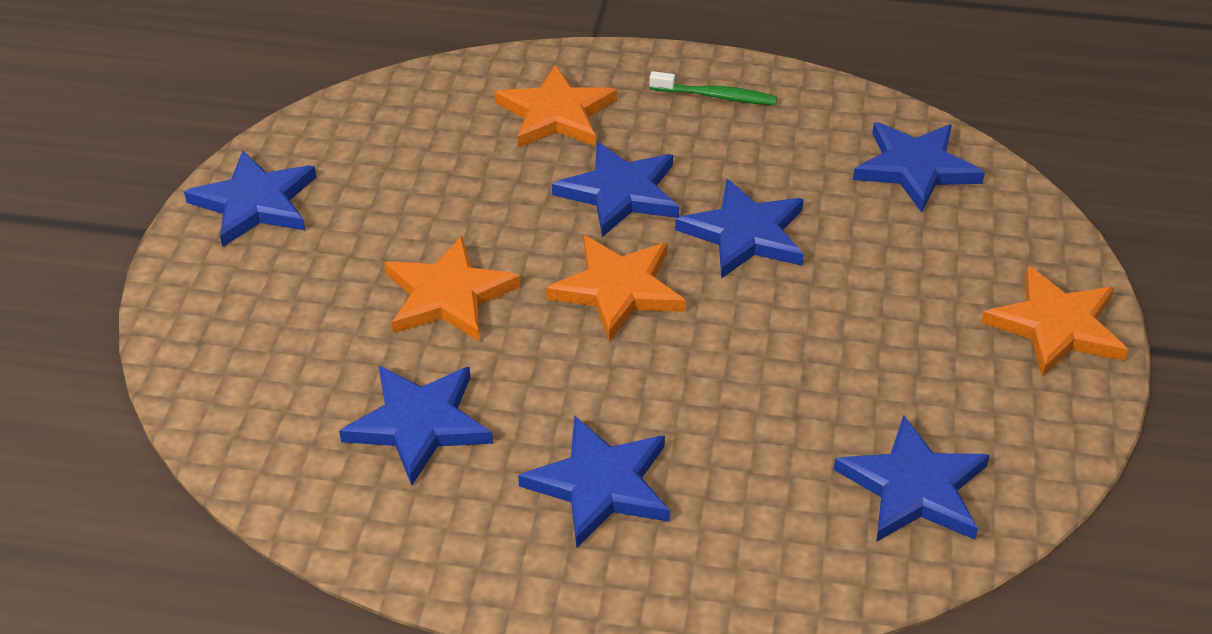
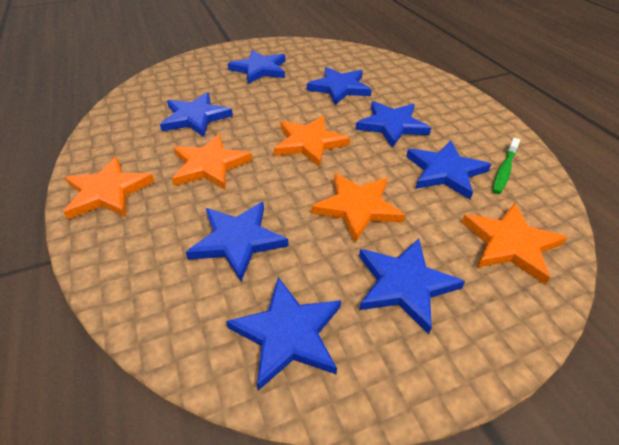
blue star: [184,151,316,247] [339,366,493,486] [518,415,670,548] [552,142,679,237] [675,179,804,279] [834,415,990,542] [853,122,985,212] = 7 -> [160,92,233,137] [186,202,288,281] [226,277,341,391] [228,50,285,84] [307,67,372,105] [356,101,431,148] [359,238,465,334] [406,141,491,199] = 8
orange star: [384,236,521,342] [494,64,617,148] [546,236,686,341] [981,266,1128,377] = 4 -> [64,157,155,219] [172,134,252,189] [274,116,350,167] [311,173,405,242] [462,203,567,285] = 5

